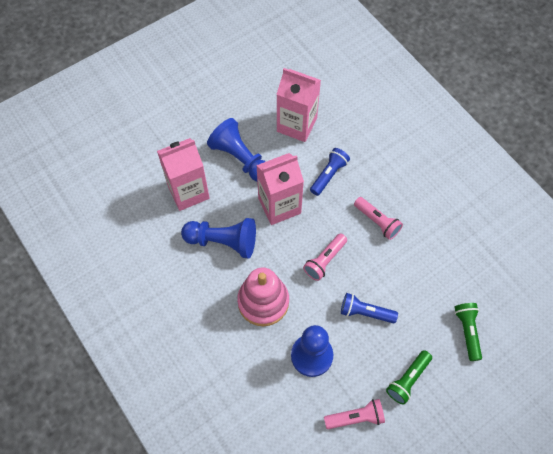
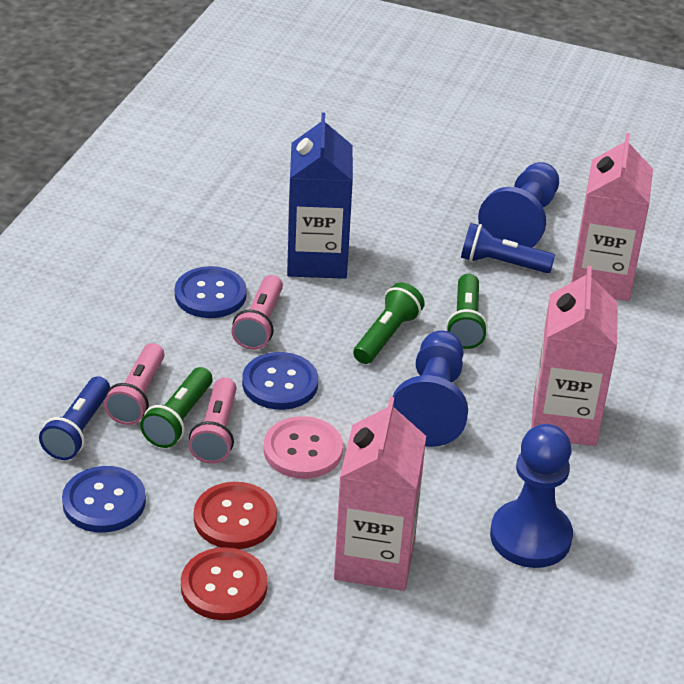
blue button: none = 0 -> [62,466,146,533] [175,266,247,318] [242,352,318,410] = 3
blue carton: none = 0 -> [287,113,353,279] = 1
green flashlight: [386,350,432,405] [455,303,482,361] = 2 -> [140,367,213,448] [353,282,425,364] [446,274,488,349] = 3
pink button: none = 0 -> [264,416,343,479] = 1
pink stacking toy: [237,268,289,326] = 1 -> none = 0
red button: none = 0 -> [181,547,268,620] [194,482,277,549] = 2

